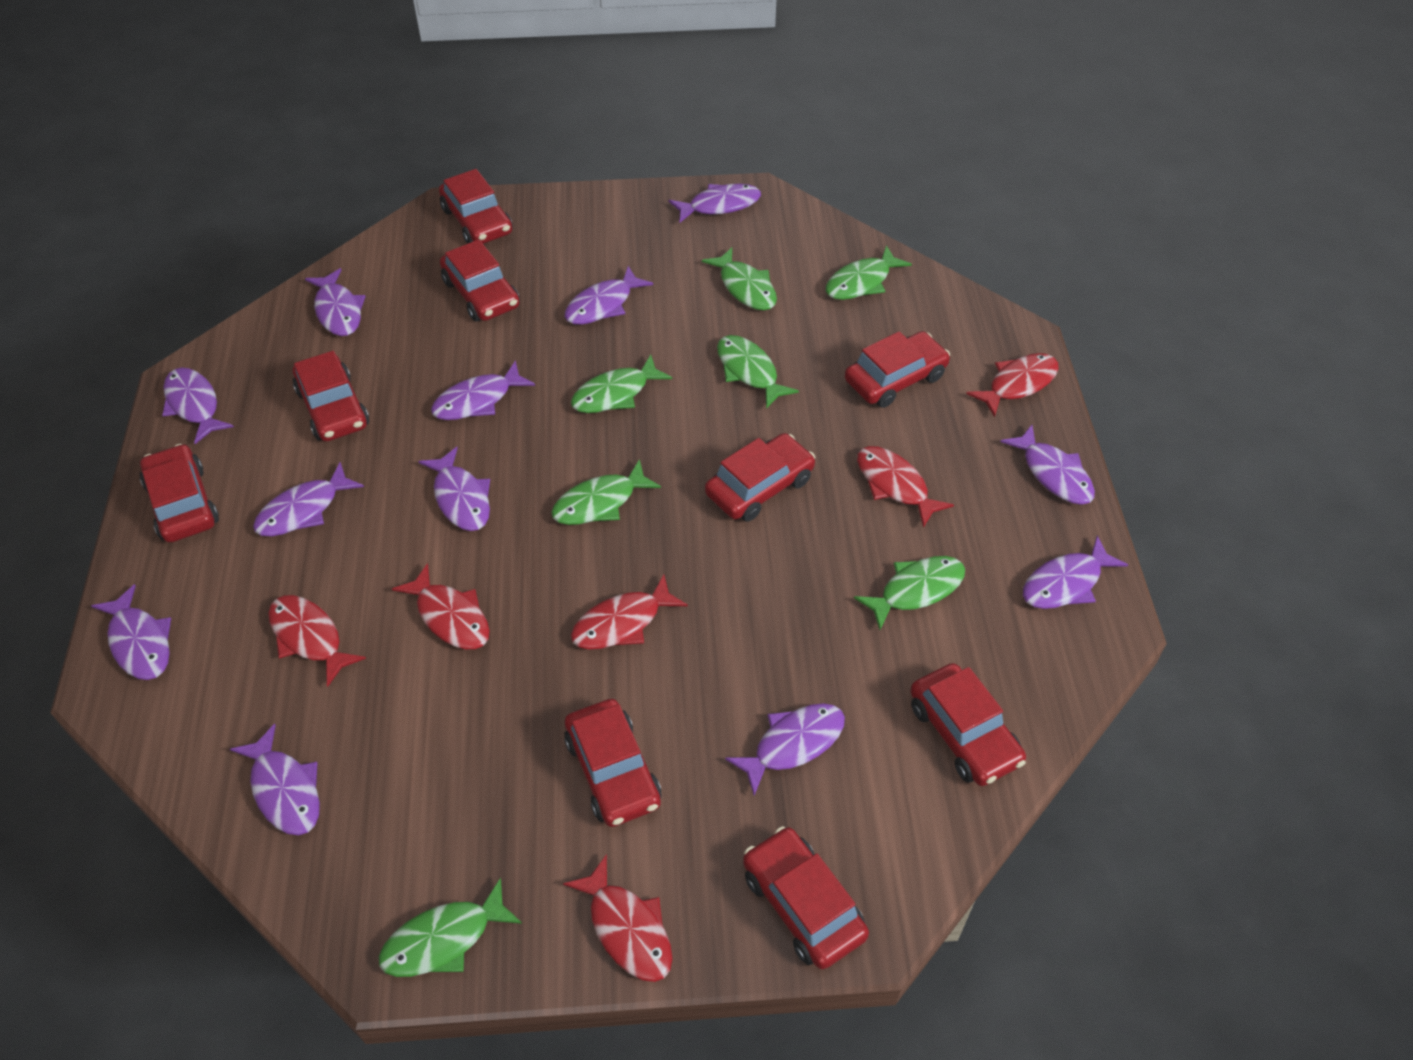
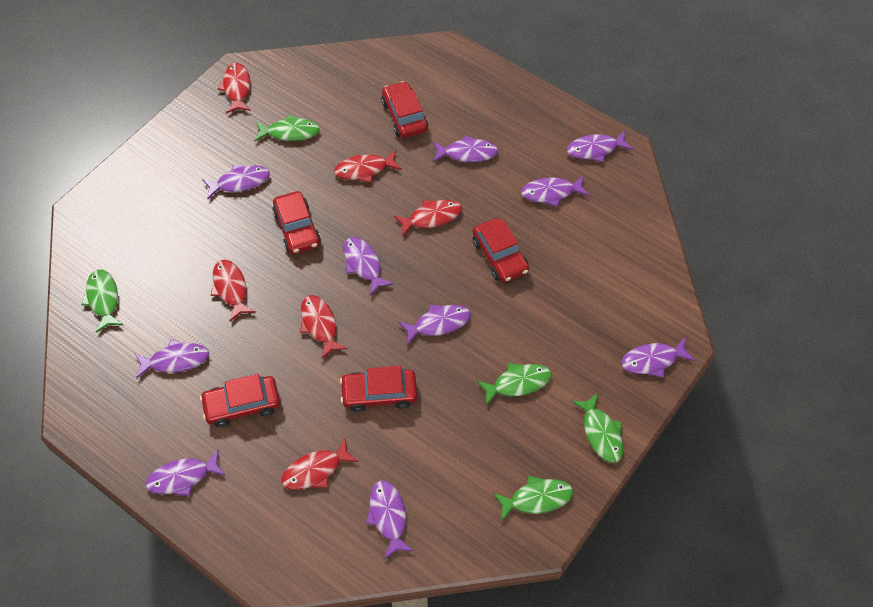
green fish: [379,878,522,977] [551,459,661,525] [571,355,672,413] [702,247,777,311] [717,335,799,409] [826,245,912,300] [854,556,965,630] = 7 -> [81,269,123,333] [255,114,320,141] [477,363,552,406] [493,476,573,521] [572,393,623,463] = 5
purple fish: [91,584,171,680] [162,368,234,444] [230,724,320,835] [253,462,364,536] [305,268,366,336] [418,447,490,531] [431,360,535,420] [565,266,653,325] [669,184,761,223] [725,703,845,795] [1000,425,1095,505] [1023,536,1128,609] = 12 -> [135,339,209,378] [146,449,226,496] [202,165,270,199] [343,237,394,296] [365,480,414,559] [398,304,471,346] [433,135,498,162] [521,175,589,207] [567,131,633,162] [621,337,695,378] = 10
red car: [140,444,219,542] [293,351,369,441] [439,169,513,244] [440,239,520,321] [564,699,661,827] [705,433,815,522] [743,826,869,969] [845,331,950,408] [910,663,1026,786] = 9 -> [200,374,280,427] [272,191,321,254] [340,366,417,412] [381,81,428,138] [473,218,529,283] = 5

